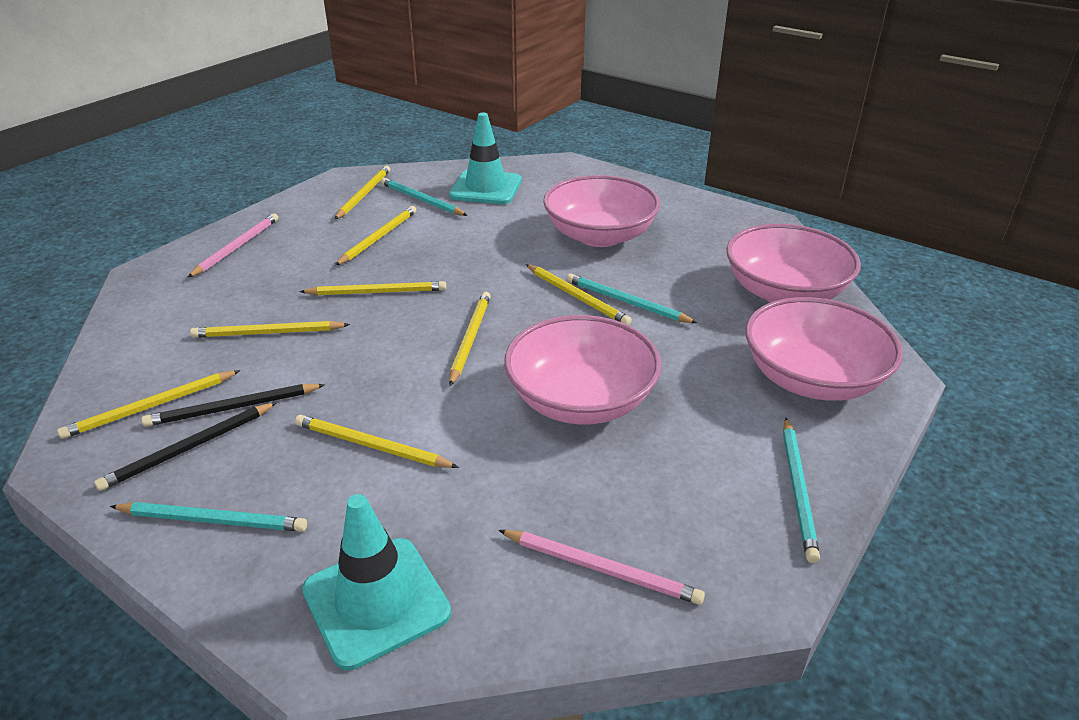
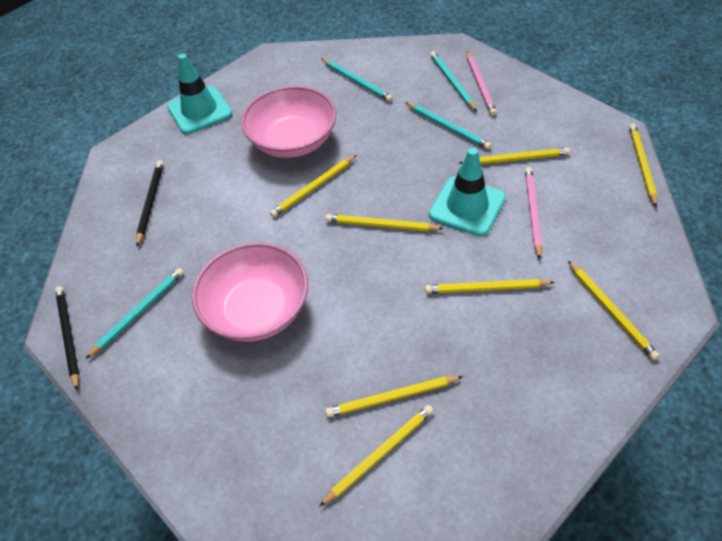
pink bowl: [504,315,662,424] [543,175,660,247] [726,224,861,302] [746,297,903,401] = 4 -> [192,242,308,342] [241,86,337,158] = 2

